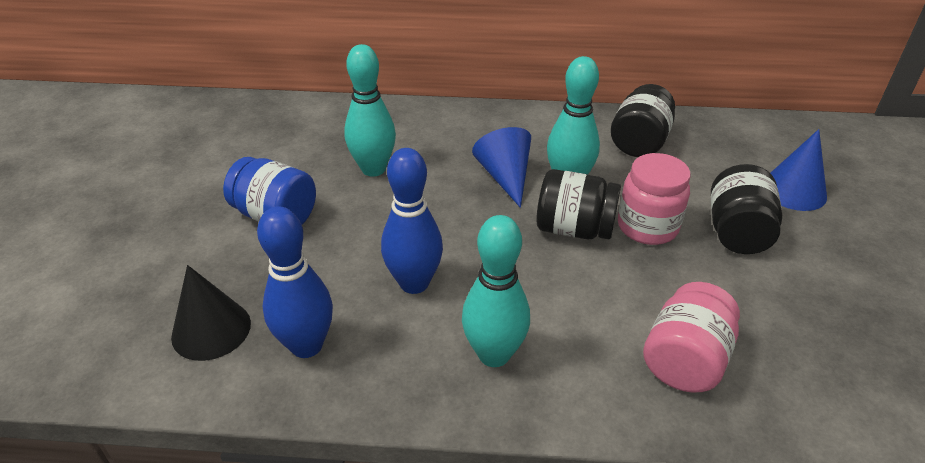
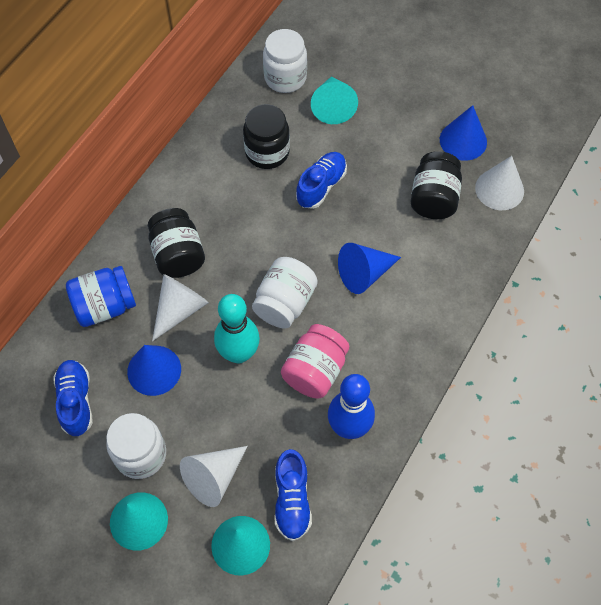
black cone: [171,265,251,361] = 1 -> none = 0
blue bowling pin: [257,206,333,358] [381,148,443,294] = 2 -> [328,374,375,439] = 1
blue cone: [472,127,531,208] [770,129,827,211] = 2 -> [127,345,181,396] [338,243,401,294] [440,105,487,161] = 3
blue shoe: none = 0 -> [53,360,93,436] [275,449,312,541] [296,152,347,209] = 3
pink jar: [618,153,691,245] [643,282,740,393] = 2 -> [281,324,349,399] = 1
turquoise bowling pin: [344,44,396,177] [462,215,530,367] [547,56,600,175] = 3 -> [214,294,260,363] = 1
turquoise cone: none = 0 -> [110,492,168,551] [211,516,270,575] [311,77,358,124] = 3
white cone: none = 0 -> [152,274,209,341] [180,446,248,507] [475,156,524,210] = 3
white jar: none = 0 -> [106,413,166,479] [252,257,318,328] [263,29,307,93] = 3

